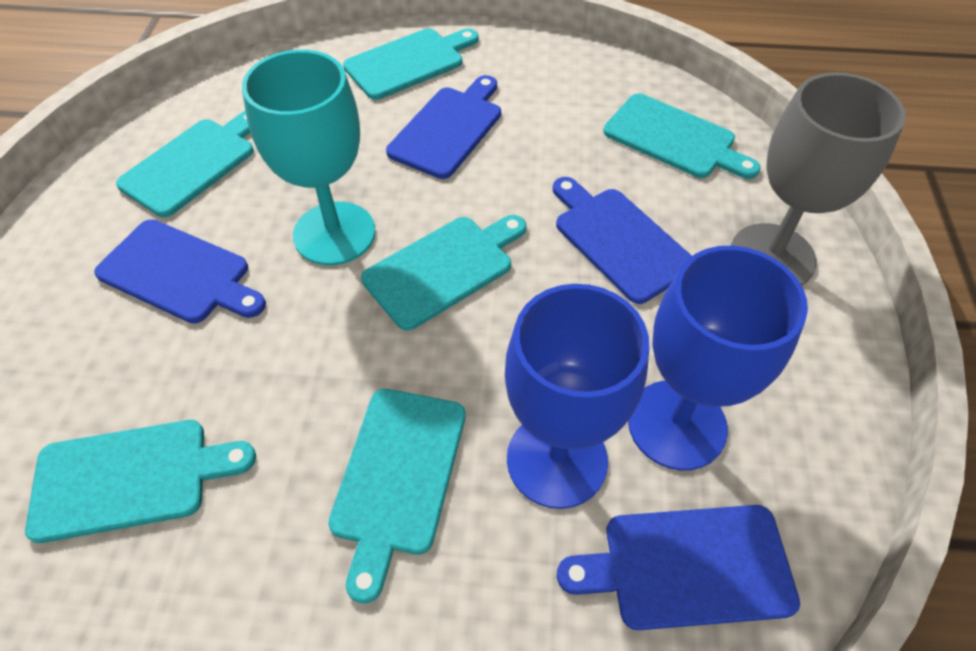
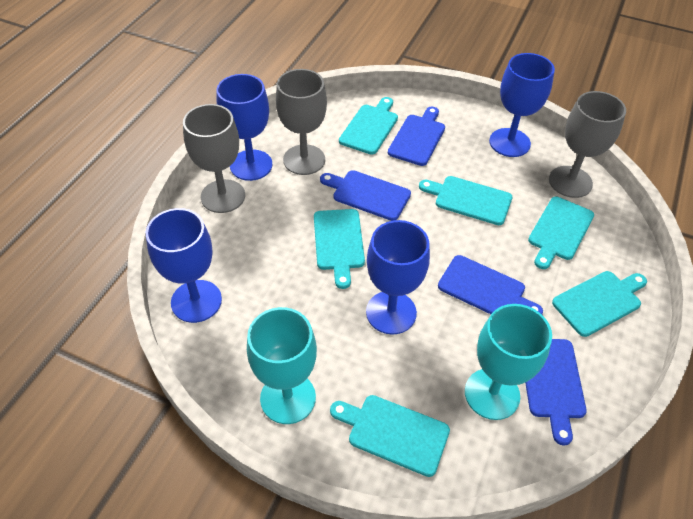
blue goblet: [505,284,649,509] [628,246,808,471] = 2 -> [146,208,222,323] [216,74,273,181] [366,220,430,335] [489,53,555,157] = 4
grey goblet: [731,72,906,285] = 1 -> [183,104,245,213] [276,69,327,175] [549,91,626,198] = 3
turquoise goblet: [242,50,376,265] = 1 -> [247,307,317,424] [465,304,552,420] = 2

